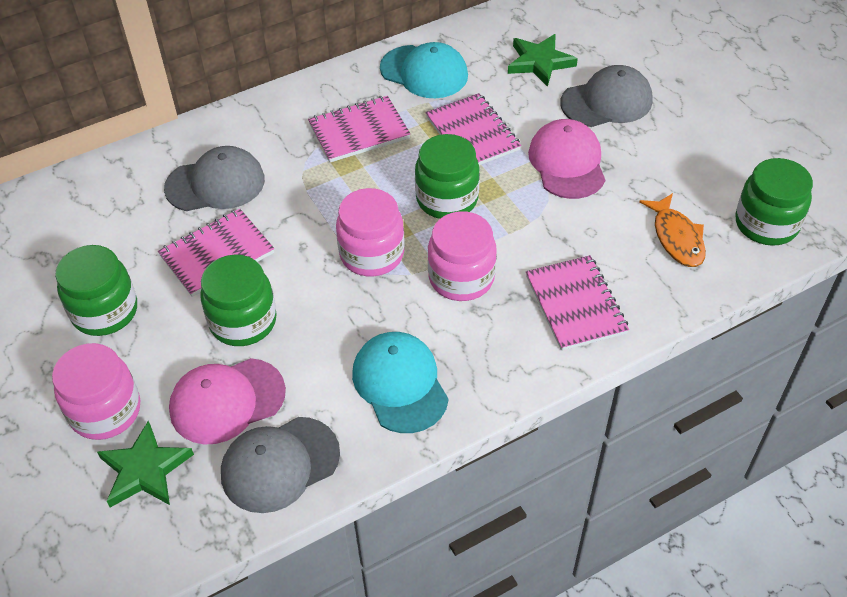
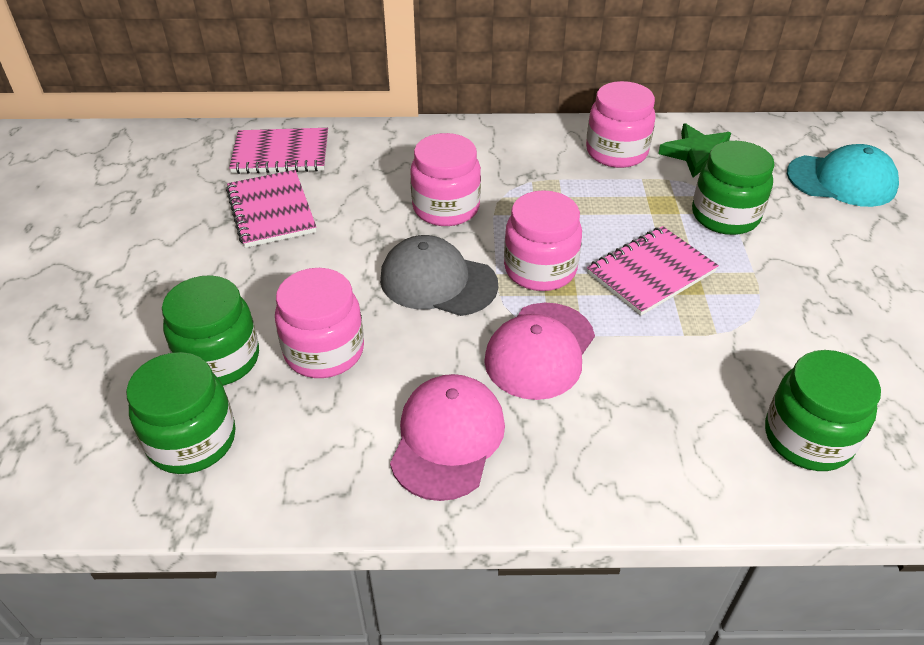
green star: [97,421,194,507] [508,34,578,87] = 2 -> [658,123,731,178] = 1
grey cap: [164,146,265,211] [221,417,340,513] [560,65,653,127] = 3 -> [380,235,498,316] = 1
orange fish: [639,193,706,267] = 1 -> none = 0
pink jar: [52,343,140,440] [336,188,405,276] [428,211,497,301] = 3 -> [275,268,364,378] [410,133,481,226] [504,190,582,291] [586,81,656,168] = 4
pink notebook: [158,209,274,297] [308,96,411,162] [426,93,521,165] [526,255,629,351] = 4 -> [226,170,316,248] [229,128,328,174] [587,226,719,316] = 3
turquoise cap: [352,332,449,433] [380,42,468,98] = 2 -> [787,144,899,207] = 1

